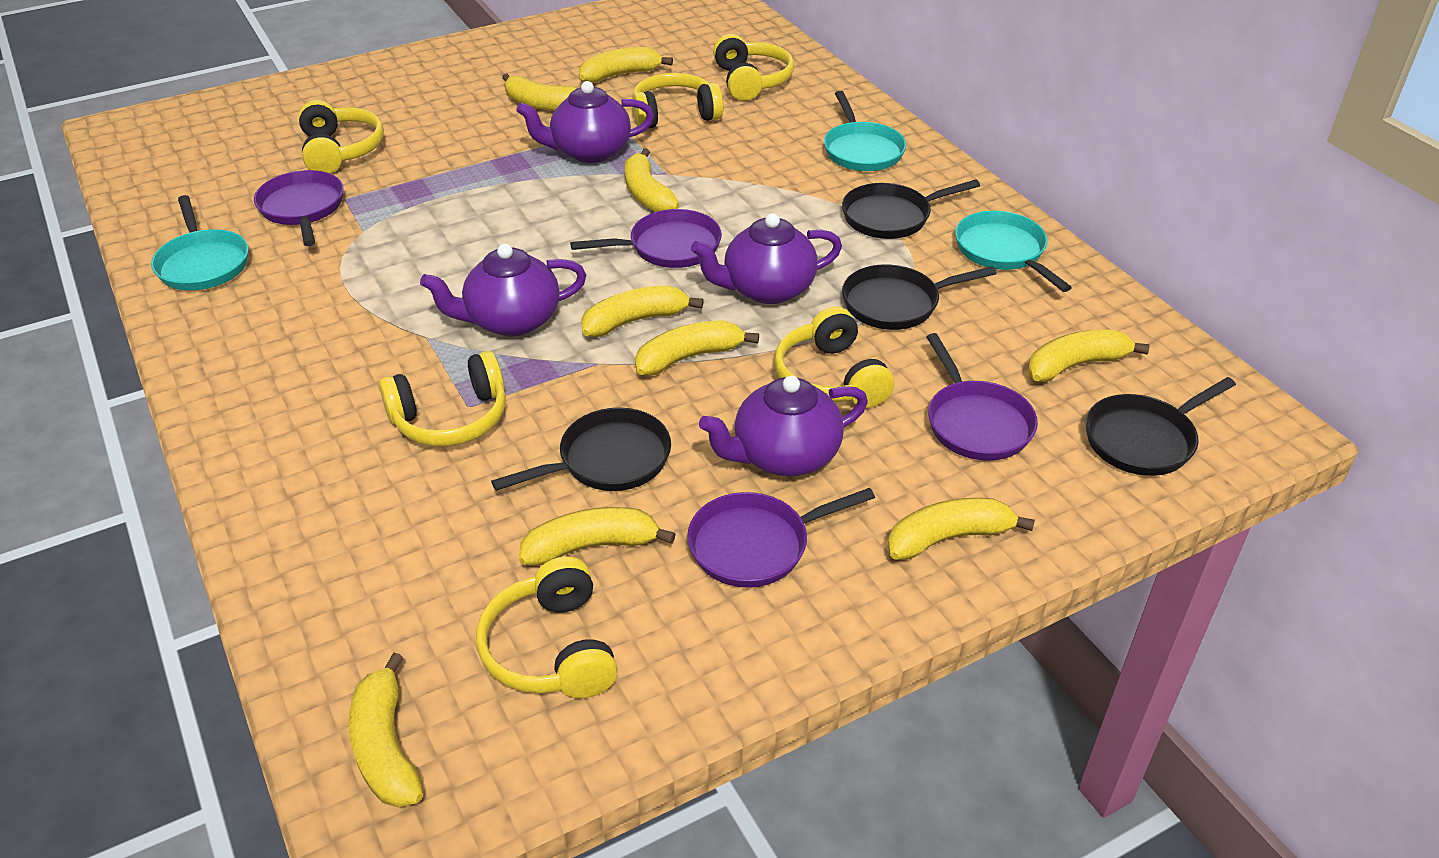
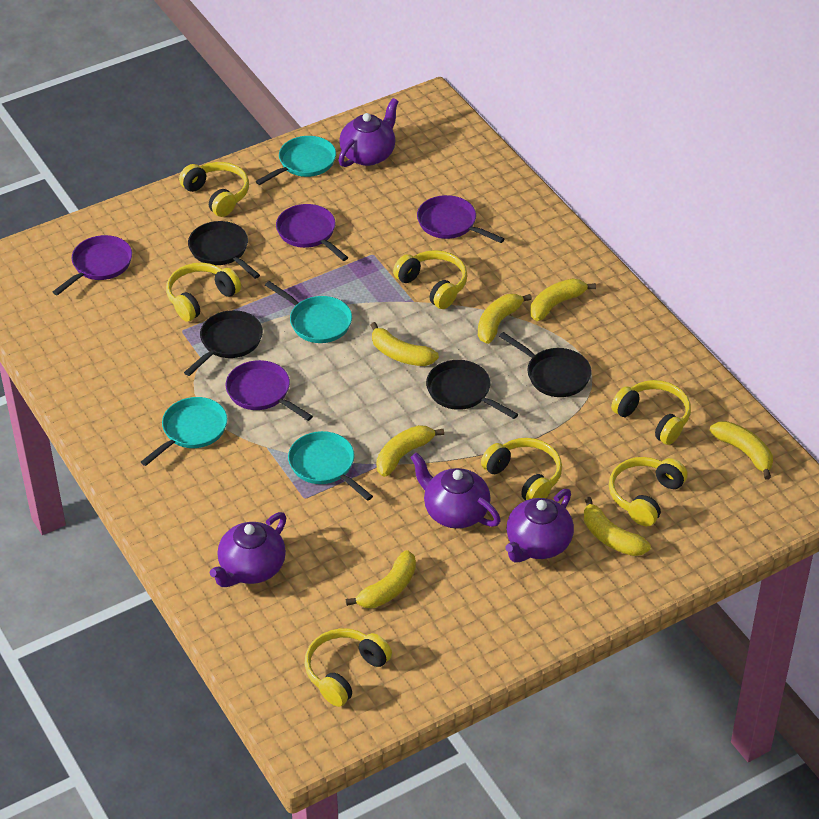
turquoise pan: [151,195,249,291] [824,91,906,171] [955,211,1072,292] = 3 -> [141,397,228,466] [256,136,336,185] [265,281,352,343] [288,431,373,501] = 4
yellow banana: [349,653,423,807] [502,73,577,111] [519,507,676,566] [579,47,673,83] [581,285,704,337] [625,148,679,212] [635,320,759,376] [888,498,1035,560] [1028,330,1150,382] = 9 -> [346,550,416,608] [370,322,439,366] [376,425,444,477] [478,294,532,344] [530,278,596,321] [584,497,651,556] [710,421,773,480] = 7
yellow headphones: [299,100,384,173] [379,351,506,446] [476,556,618,698] [632,73,723,128] [713,34,794,101] [774,306,894,408] = 6 -> [166,263,241,322] [179,162,249,217] [304,629,392,707] [393,250,467,309] [481,438,562,500] [609,457,688,526] [611,380,691,445] = 7

